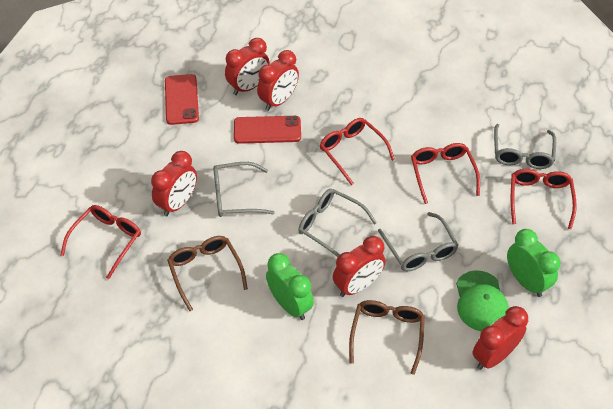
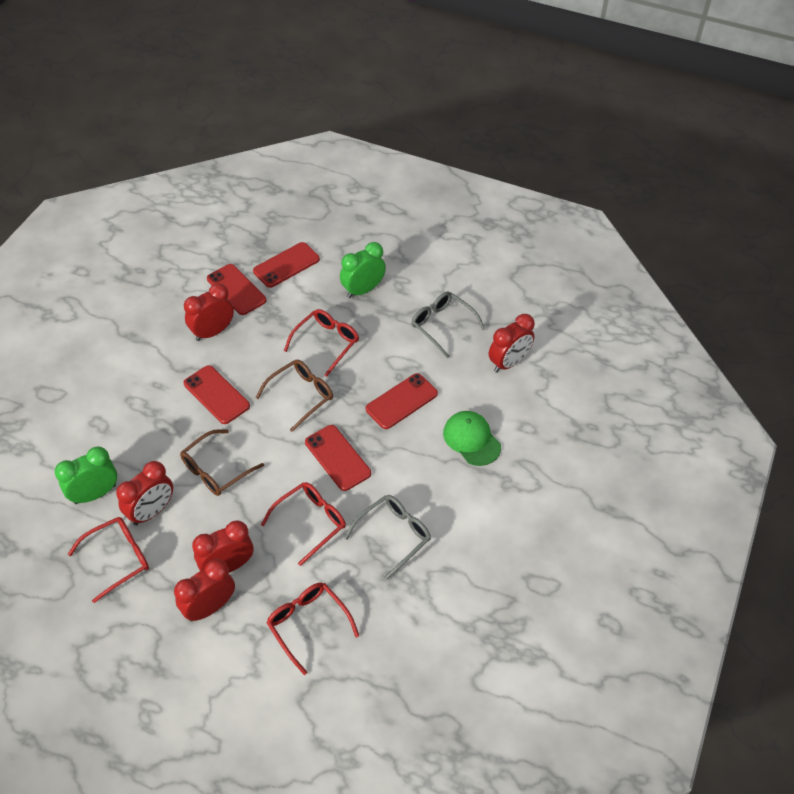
grey glasses: [213,162,275,217] [298,189,377,257] [378,212,459,271] [494,124,556,169] = 4 -> [344,495,431,580] [411,292,485,358] = 2
red phone: [165,74,199,125] [234,116,301,144] = 2 -> [184,365,250,424] [207,264,266,315] [253,242,320,288] [305,425,371,491] [366,373,438,429] = 5

